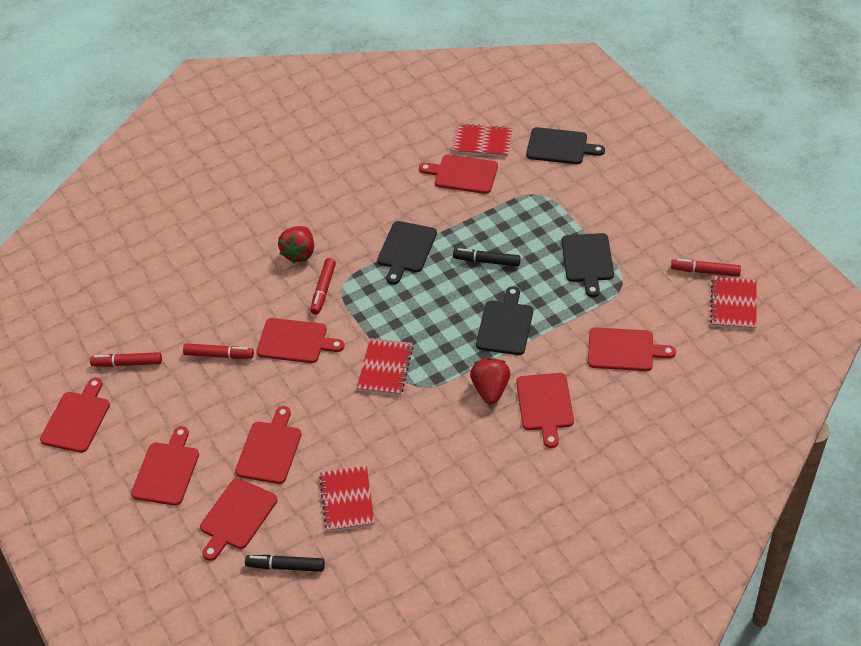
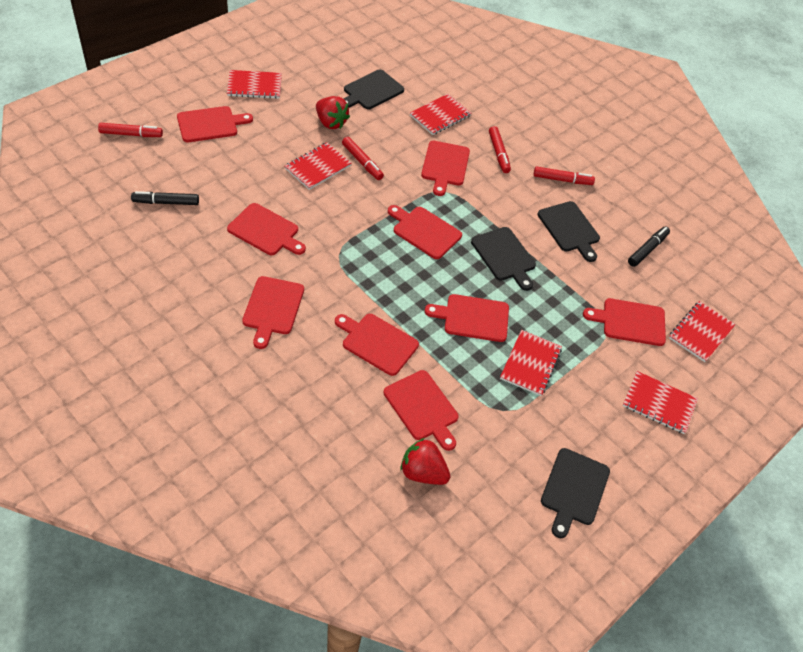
red cutting board: [40,378,110,453] [131,426,199,506] [200,478,278,561] [235,406,302,484] [257,318,344,363] [419,155,498,194] [516,373,574,448] [588,327,676,371] = 8 -> [177,106,253,142] [227,203,306,255] [242,276,304,349] [335,314,419,376] [384,370,459,451] [388,205,462,259] [421,141,470,196] [425,294,509,342] [583,298,666,346] = 9
red notebook: [319,466,375,532] [357,338,413,395] [452,123,513,157] [710,277,756,330] = 4 -> [227,70,282,99] [285,142,352,190] [410,94,472,135] [500,330,562,396] [623,371,698,434] [669,301,735,362] = 6

